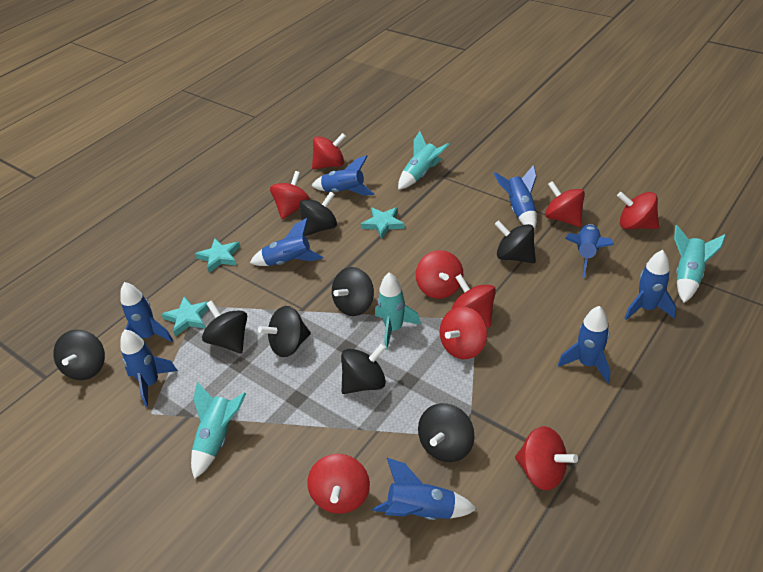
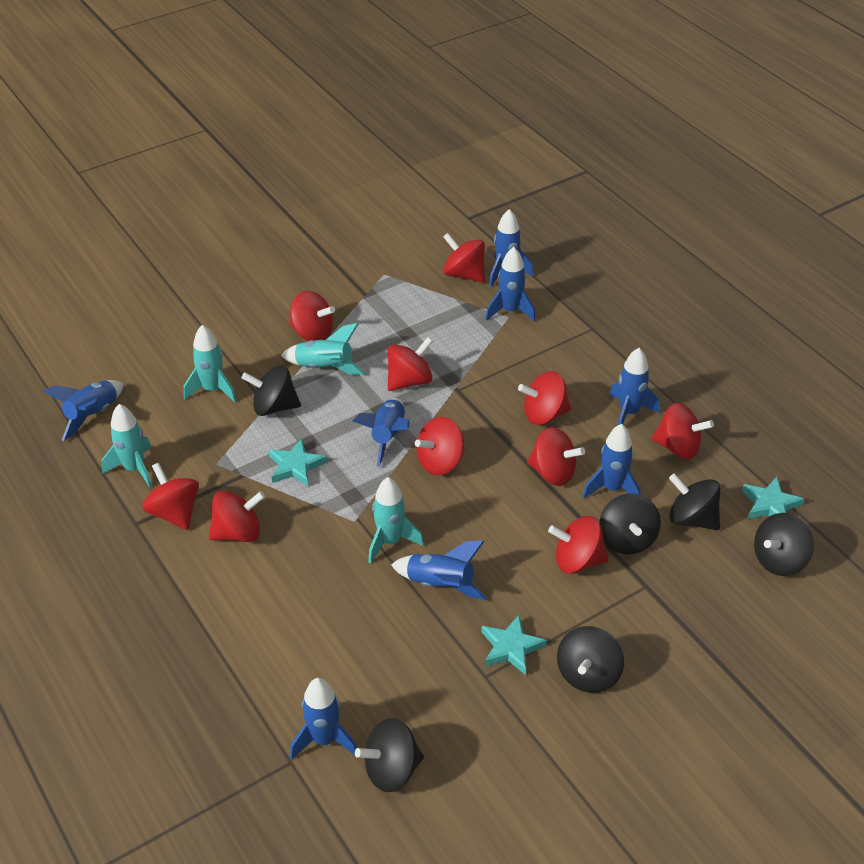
black spinning top: [53,330,105,380] [202,300,247,354] [258,306,311,357] [300,191,337,236] [332,267,374,316] [341,343,387,394] [418,403,474,462] [495,220,536,263] = 8 -> [242,365,301,416] [355,718,424,792] [557,626,624,693] [599,493,661,554] [669,473,720,530] [754,513,814,576] = 6
blue rocket: [120,282,173,342] [120,329,178,407] [250,218,324,266] [311,155,374,195] [373,458,476,520] [494,165,537,230] [558,306,611,384] [565,224,614,277] [624,250,676,320] = 9 -> [43,380,123,441] [290,678,357,759] [353,398,410,467] [391,541,487,600] [485,247,536,322] [489,209,533,287] [583,424,640,498] [609,348,660,425] = 8
red spinning top: [270,171,310,219] [307,454,370,514] [312,133,346,169] [416,250,463,299] [440,306,487,359] [452,274,496,328] [515,426,578,490] [545,181,585,227] [617,192,659,229] = 9 -> [142,463,199,530] [209,490,265,542] [290,291,335,341] [387,337,433,391] [415,417,464,475] [443,233,485,283] [518,371,571,425] [527,427,585,486] [548,516,608,574] [652,403,714,460] = 10

